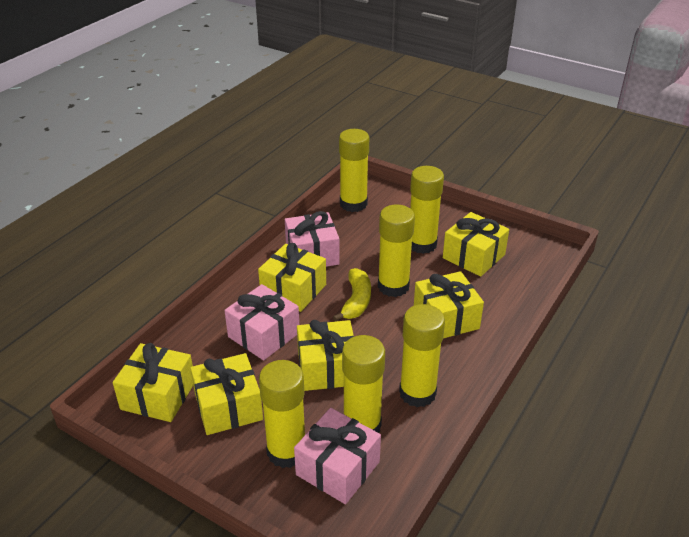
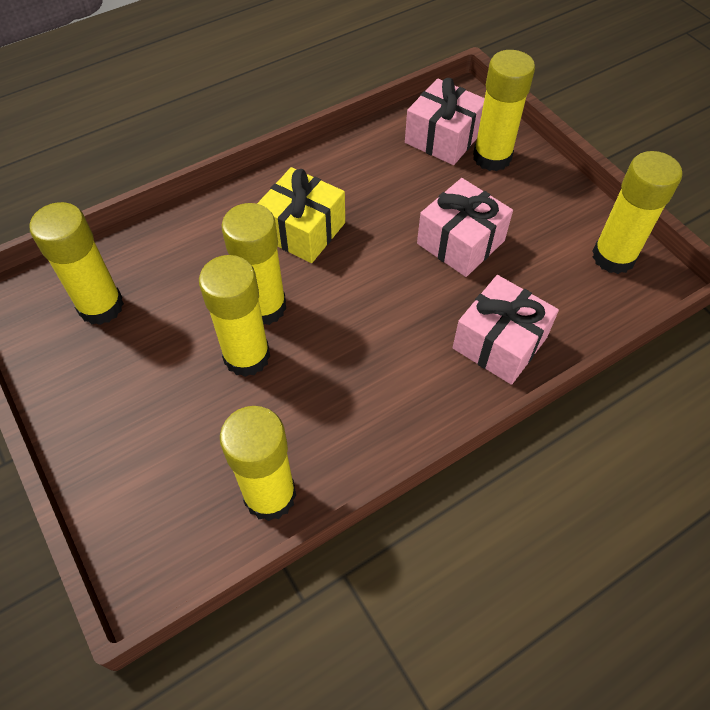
yellow banana: [333,268,371,321] = 1 -> none = 0
yellow gift: [113,343,193,422] [190,353,263,435] [258,243,326,312] [297,320,355,391] [414,271,484,338] [443,212,509,277] = 6 -> [257,167,345,263] = 1

